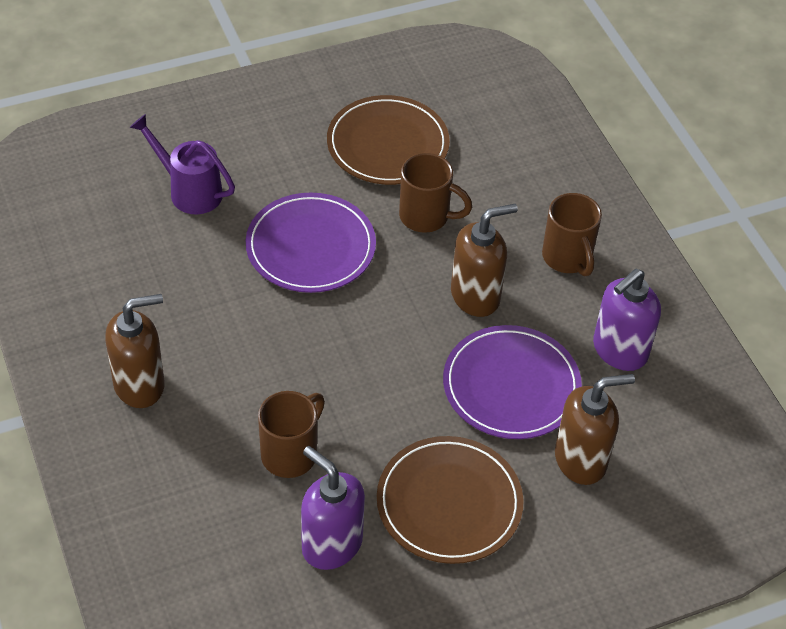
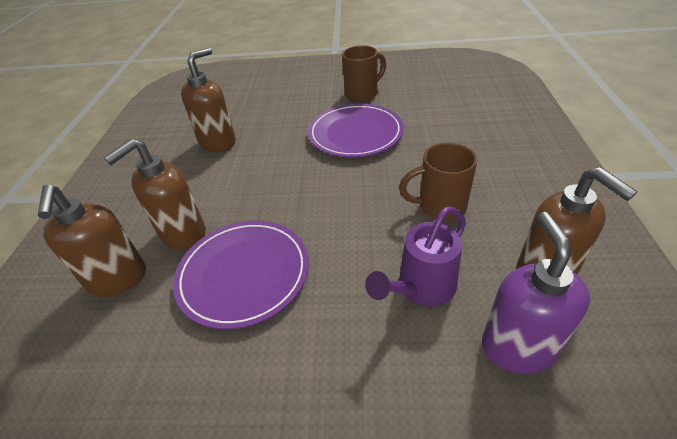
brown mug: [258,391,325,478] [399,153,472,233] [542,193,602,276] = 3 -> [342,45,386,102] [399,143,477,221] = 2
brown plate: [327,95,450,185] [377,436,524,564] = 2 -> none = 0
brown soap dispenser: [105,294,164,408] [451,204,518,317] [555,374,635,485] = 3 -> [38,185,146,297] [104,139,206,250] [181,47,236,152] [516,167,638,275] = 4
purple soap dispenser: [301,446,365,570] [593,269,661,371] = 2 -> [482,212,590,374] = 1

